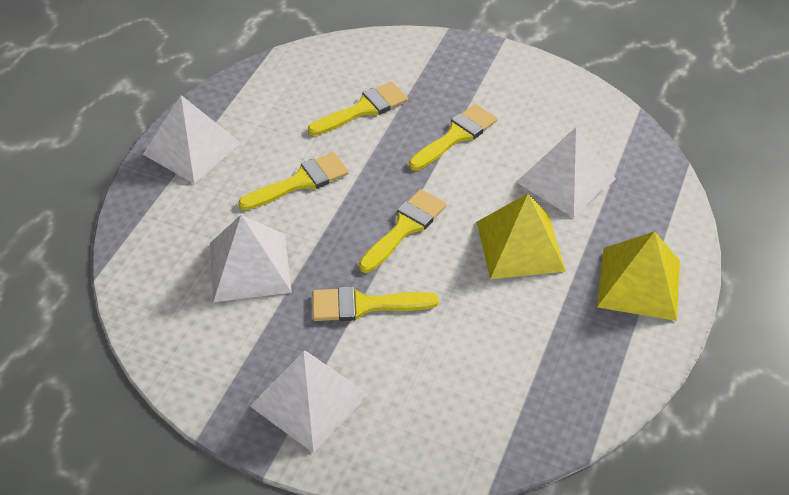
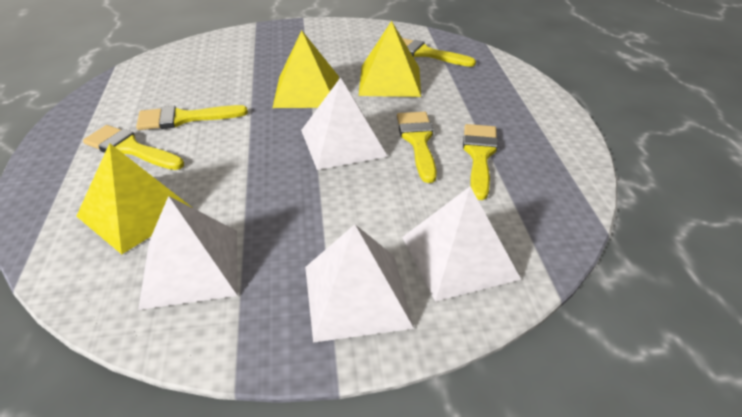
yellow pyramid: [477,194,566,279] [597,231,680,321] = 2 -> [76,143,194,254] [272,31,339,108] [359,21,421,97] = 3

